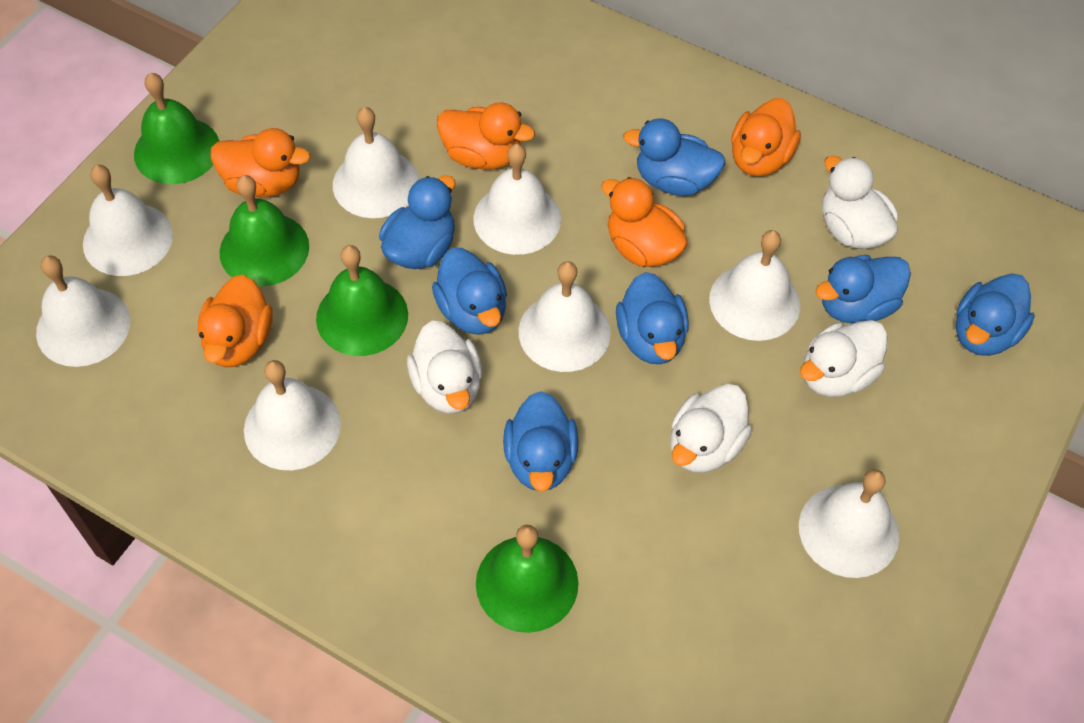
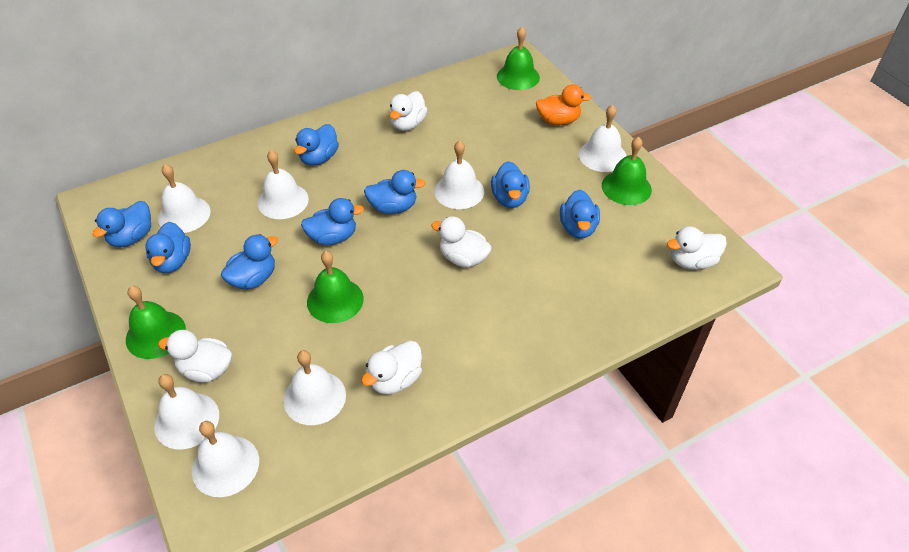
blue duck: [379,175,455,269] [432,247,507,335] [503,391,578,492] [616,272,689,364] [623,118,725,196] [815,255,911,324] [956,273,1035,356] = 7 -> [92,201,151,247] [145,222,191,273] [221,234,278,290] [294,124,339,166] [301,198,364,245] [364,170,425,214] [491,161,530,208] [560,190,600,238] = 8
orange duck: [198,274,273,367] [211,128,310,197] [437,102,535,169] [601,177,687,267] [731,98,801,176] = 5 -> [536,84,592,125] = 1
white bell: [36,256,130,367] [83,165,173,276] [244,360,341,470] [333,107,419,218] [474,144,561,255] [519,261,611,372] [709,230,800,341] [799,469,899,578] = 8 -> [154,374,219,449] [158,164,211,233] [192,421,259,497] [258,150,309,219] [283,350,346,425] [434,140,484,209] [579,105,627,172] = 7
white duck: [407,320,482,414] [670,384,752,473] [800,320,887,397] [822,155,898,249] = 4 -> [158,330,232,383] [361,340,422,395] [390,91,427,131] [431,217,492,267] [667,226,727,270] = 5

